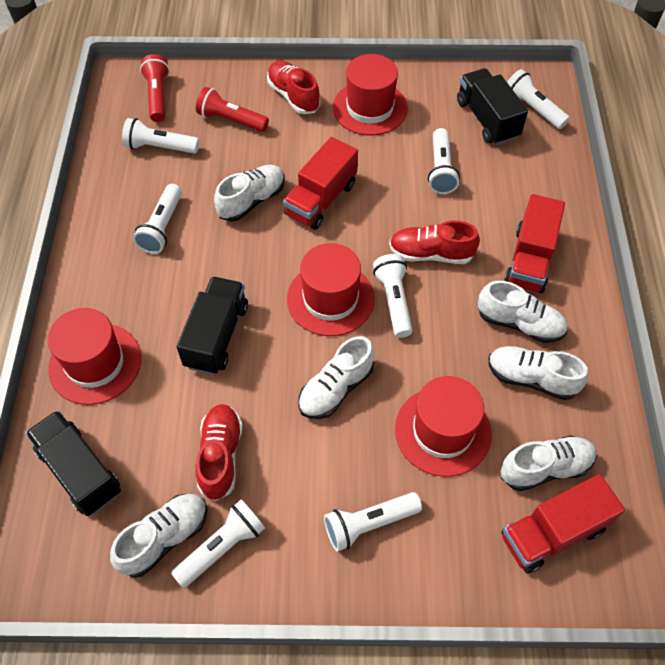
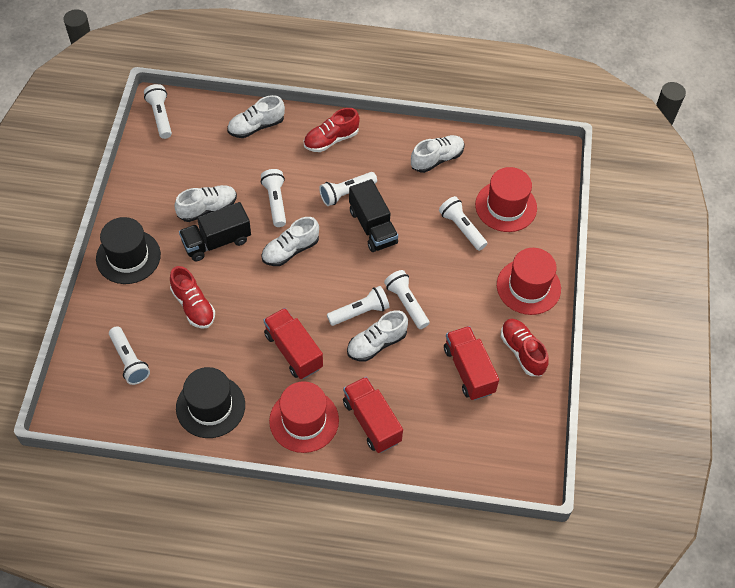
black hat: none = 0 -> [96,217,161,284] [176,367,245,438] = 2
black truck: [25,410,121,516] [177,276,248,375] [457,68,528,145] = 3 -> [179,202,251,261] [349,179,398,252] = 2
red flashlight: [140,54,170,122] [196,87,269,132] = 2 -> none = 0
red hat: [48,308,141,405] [287,243,375,336] [333,54,408,135] [395,376,492,477] = 4 -> [269,381,339,453] [475,167,537,232] [497,248,561,315] = 3
white shoe: [110,494,208,578] [214,165,285,222] [298,336,374,419] [478,281,568,343] [488,346,588,400] [500,435,597,491] = 6 -> [174,185,237,222] [227,95,285,138] [261,217,319,266] [347,310,408,362] [411,135,465,173] = 5

